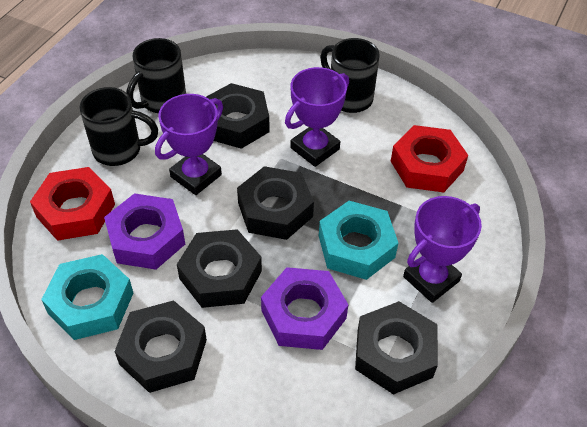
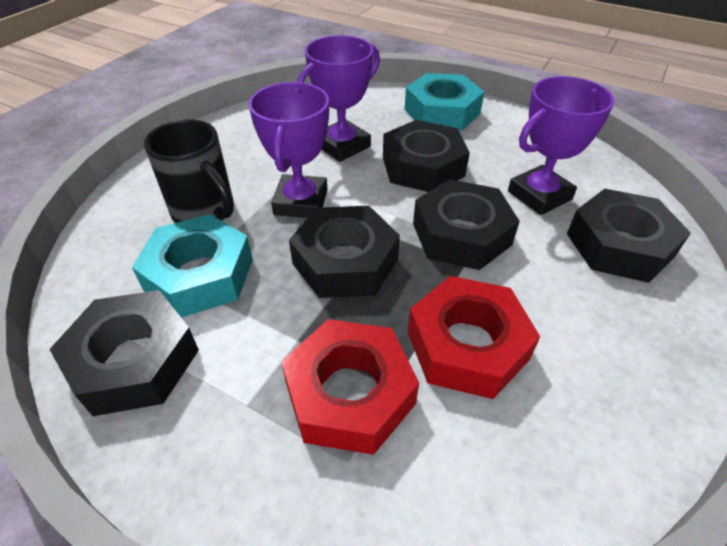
black mug: [79,87,158,166] [126,38,186,113] [320,38,380,113] = 3 -> [144,119,234,223] = 1
purple nut: [104,193,185,270] [261,267,348,350] = 2 -> none = 0

